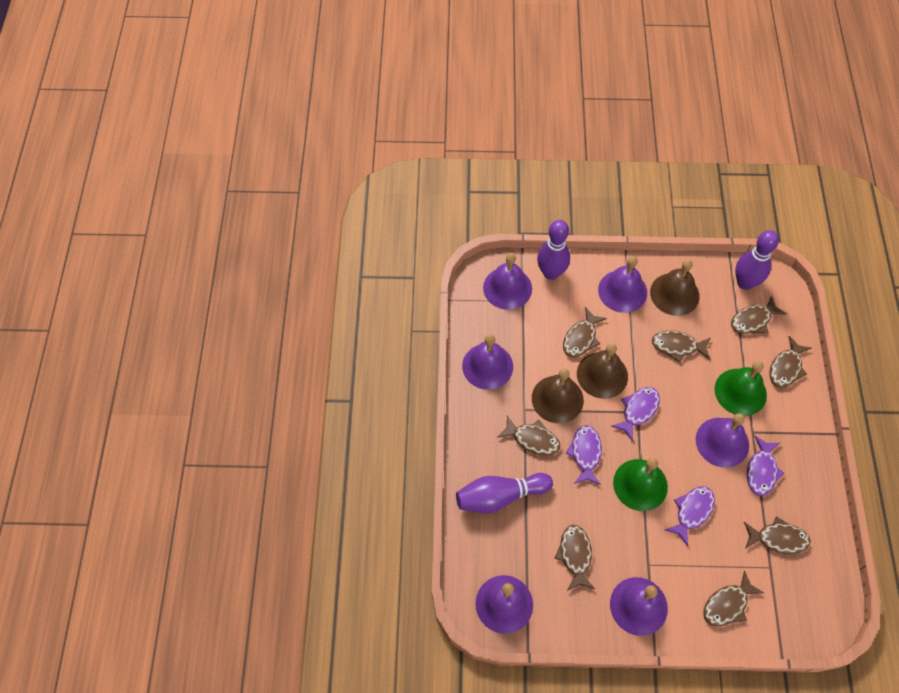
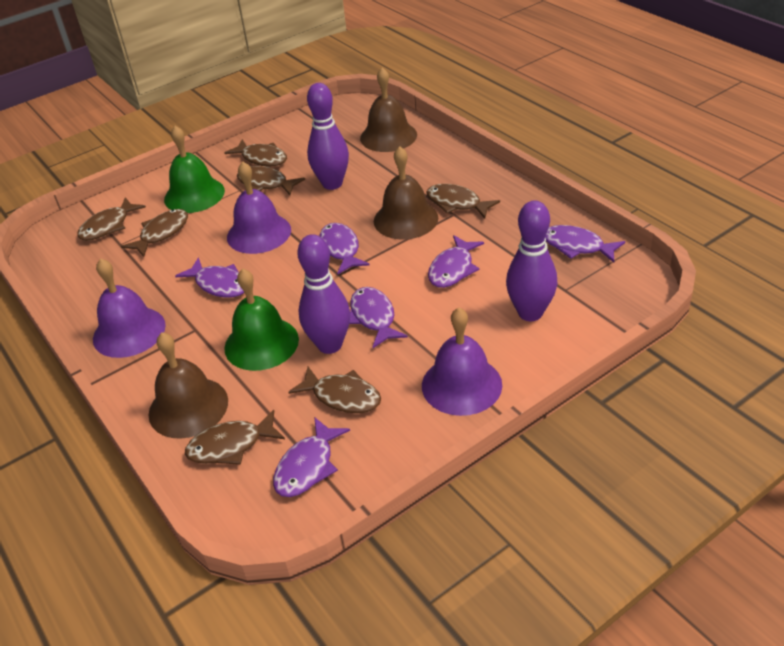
brown fish: [497,416,560,456] [555,525,595,591] [563,307,607,357] [652,331,711,362] [703,570,764,627] [731,296,786,334] [744,516,811,554] [769,336,812,388] = 8 -> [77,197,146,241] [121,209,188,257] [185,410,285,465] [224,139,287,167] [237,166,305,195] [288,367,381,413] [426,184,500,219] = 7
purple bell: [462,334,513,390] [476,575,533,634] [483,253,532,310] [598,256,647,313] [610,577,668,636] [696,413,749,468] = 6 -> [93,258,166,358] [227,161,291,254] [422,307,502,416] = 3
purple fish: [565,425,602,485] [611,387,660,441] [665,486,715,546] [747,436,784,496] = 4 -> [175,257,244,298] [273,417,350,497] [319,223,370,274] [349,287,408,348] [428,235,484,288] [545,225,625,263] = 6

